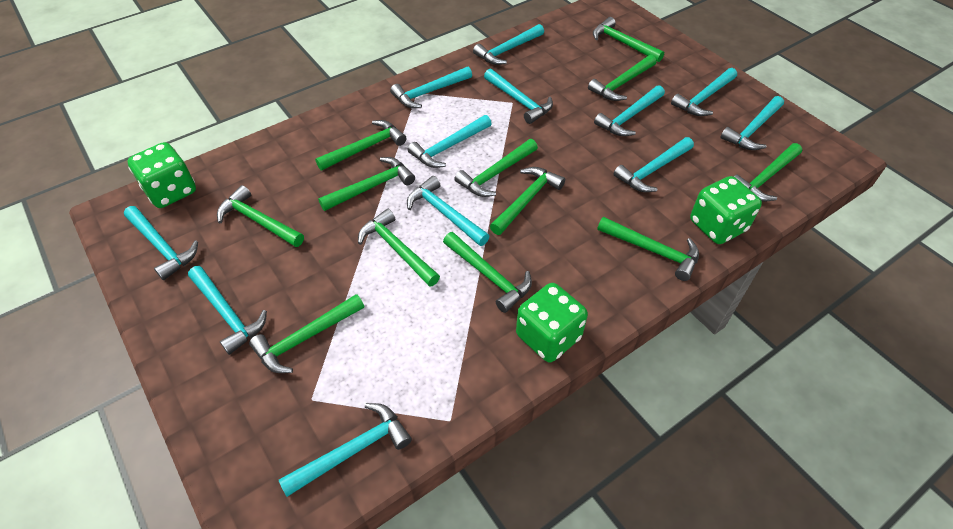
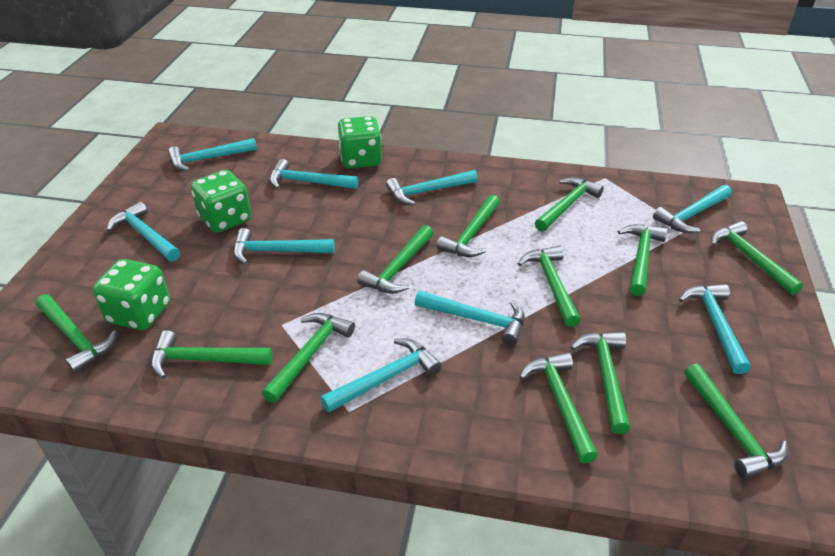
turquoise hammer: [124,206,198,280] [188,266,267,355] [279,403,412,497] [390,67,472,108] [407,176,490,246] [408,115,492,168] [473,24,544,65] [484,69,553,124] [594,85,665,136] [614,137,694,192] [671,68,737,116] [720,96,784,150] = 12 -> [107,201,180,262] [168,138,257,171] [233,228,335,264] [270,159,358,189] [320,339,442,413] [386,170,478,206] [415,291,525,346] [653,185,732,233] [679,284,751,374] = 9

